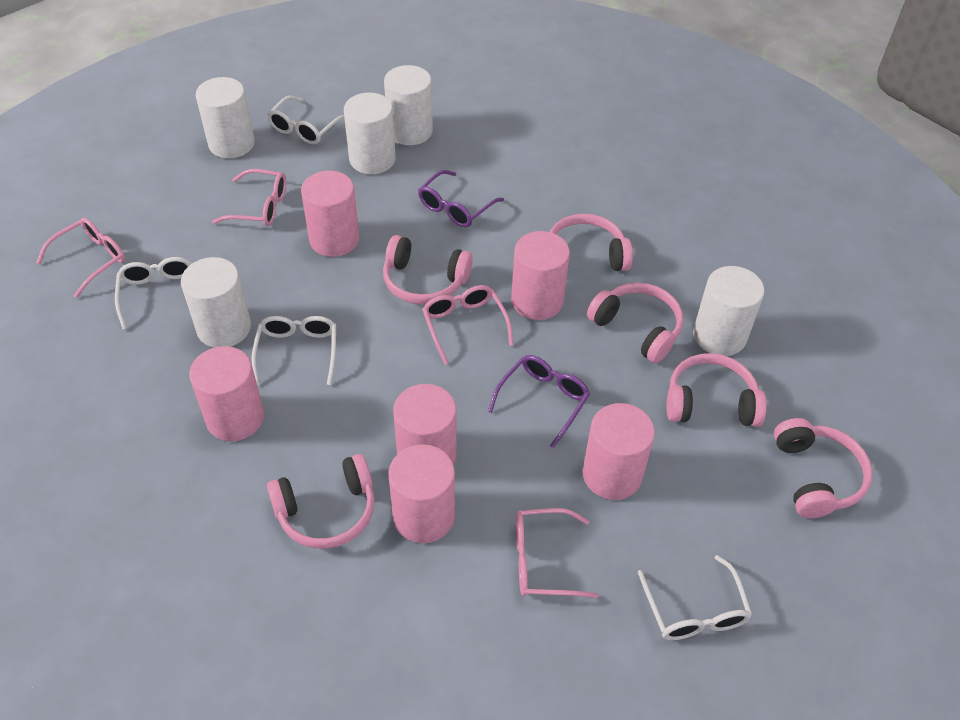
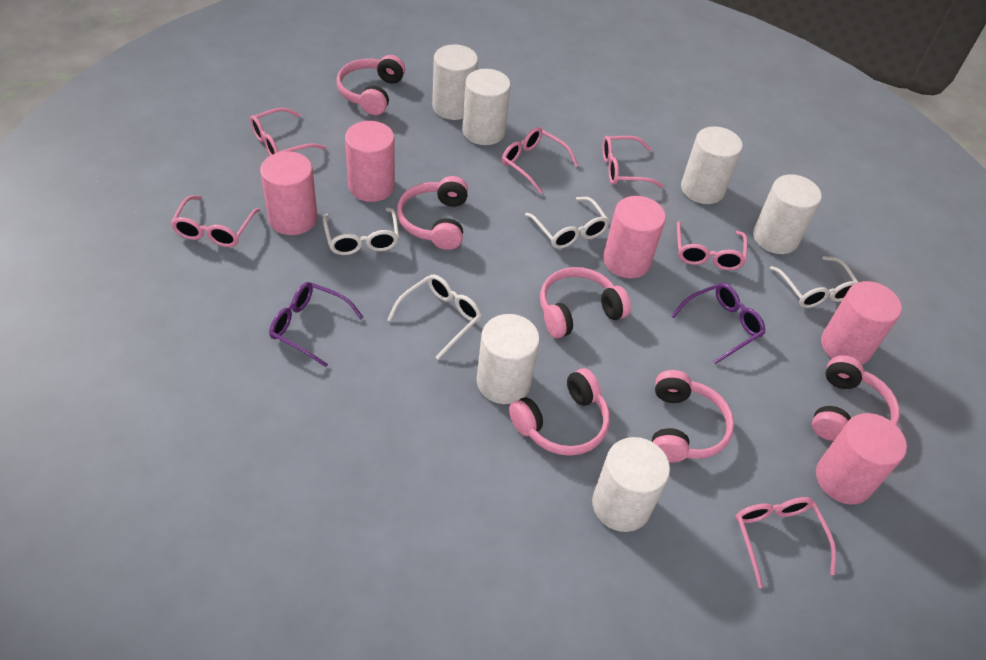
pink cylinder: [189,346,264,441] [301,171,359,257] [389,444,455,543] [393,384,457,465] [511,231,570,320] [582,403,655,500] = 6 -> [260,151,318,235] [345,121,395,202] [603,196,666,278] [816,413,907,504] [821,281,902,364] = 5
pink glasses: [36,218,125,298] [212,169,286,226] [422,285,513,365] [516,508,598,598] = 4 -> [171,196,260,247] [250,108,326,155] [502,127,578,194] [602,136,664,188] [677,221,747,270] [735,497,836,588] = 6
white cylinder: [181,257,251,348] [196,77,255,158] [344,93,396,174] [384,65,433,145] [693,266,765,356] = 5 -> [432,44,478,120] [462,69,511,145] [477,314,540,404] [592,437,670,532] [681,126,743,204] [753,174,822,254] = 6

